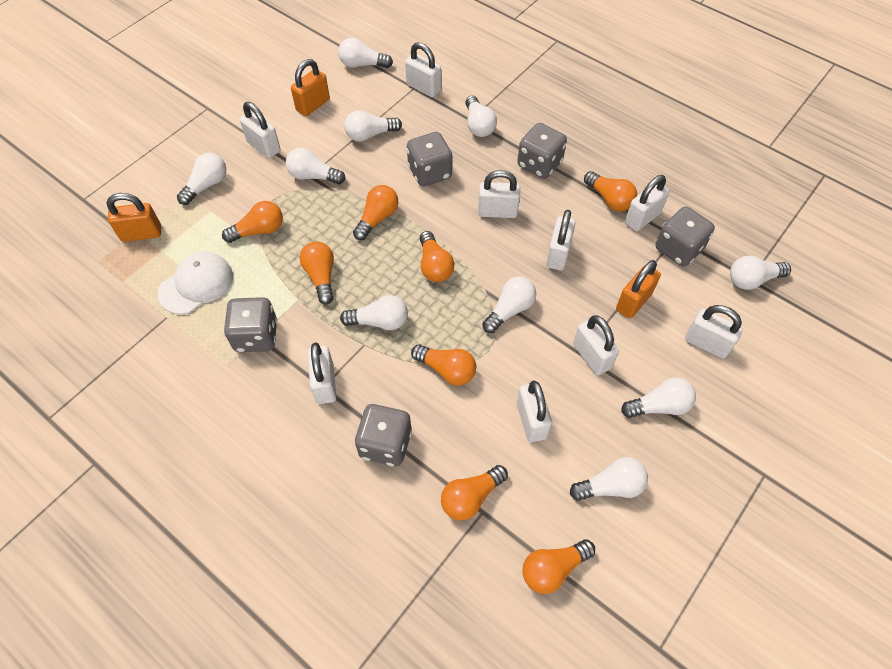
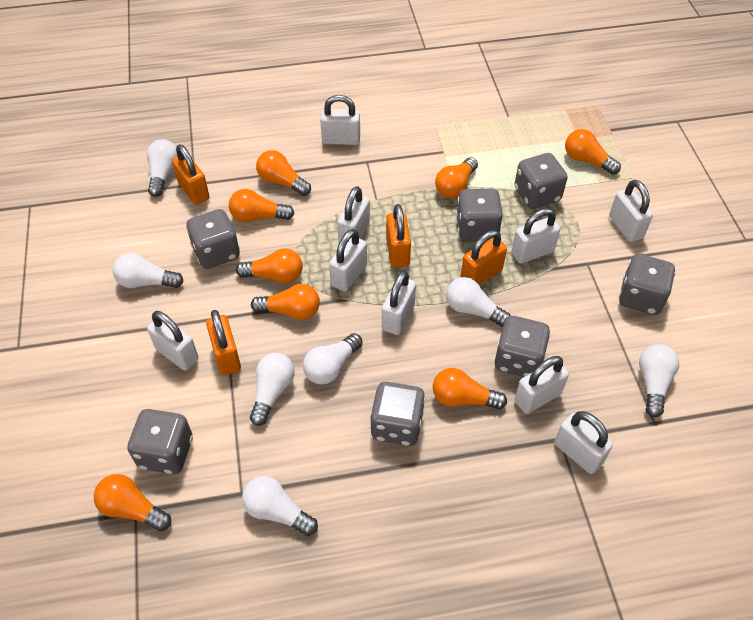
grey dice: [224,297,278,352] [354,404,412,466] [407,132,452,187] [517,123,567,179] [656,207,715,267] = 5 -> [127,409,193,474] [186,209,240,269] [370,382,425,446] [456,189,503,241] [495,316,550,377] [515,153,568,209] [619,254,675,315] = 7
orange padlock: [106,193,161,242] [291,59,330,116] [616,260,661,318] = 3 -> [172,144,210,205] [206,310,241,375] [386,204,411,267] [461,230,507,285] = 4
white cap: [158,252,233,315] = 1 -> none = 0
white light bulb: [177,153,226,205] [286,148,345,184] [338,38,393,68] [340,295,408,330] [344,110,402,141] [466,96,497,137] [482,277,536,333] [570,457,648,501] [621,377,696,418] [730,255,791,290] = 10 -> [113,253,184,288] [147,139,177,197] [242,476,318,536] [250,353,295,426] [303,333,363,384] [446,277,511,327] [639,344,679,417] = 7

